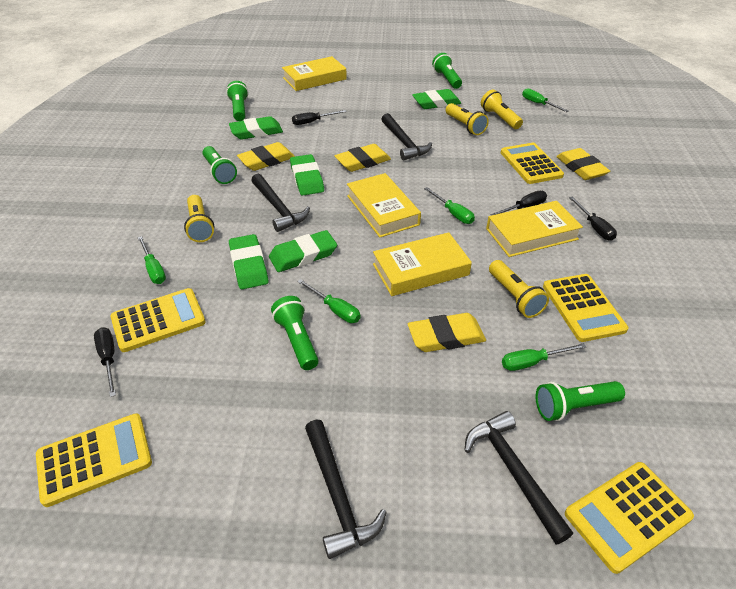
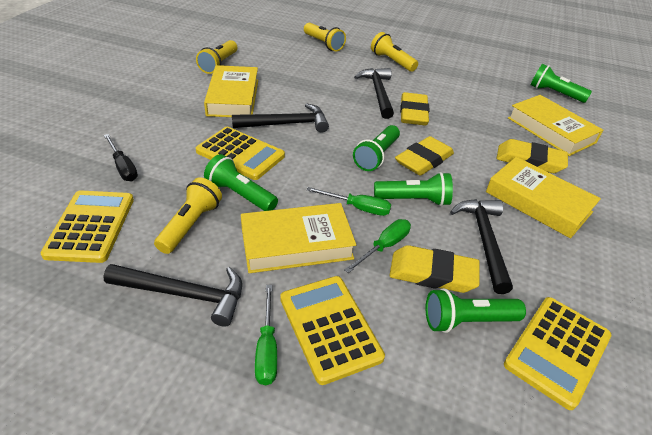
black screwdriver: [94,327,116,397] [292,110,347,125] [490,191,547,215] [569,197,617,241] = 4 -> [104,134,138,181] = 1
green eraser: [229,116,283,140] [229,234,268,289] [269,230,337,272] [290,154,324,196] [412,89,461,109] = 5 -> none = 0
green screwdriver: [138,236,166,284] [297,279,361,323] [424,187,475,224] [502,343,586,371] [522,88,569,112] = 5 -> [255,285,277,385] [307,187,391,216] [344,219,411,273] = 3
yellow calculator: [36,413,152,507] [110,288,206,352] [501,143,564,184] [543,274,628,342] [565,462,694,574] = 5 -> [41,190,134,263] [196,127,285,180] [280,276,385,385] [504,297,611,410] = 4

